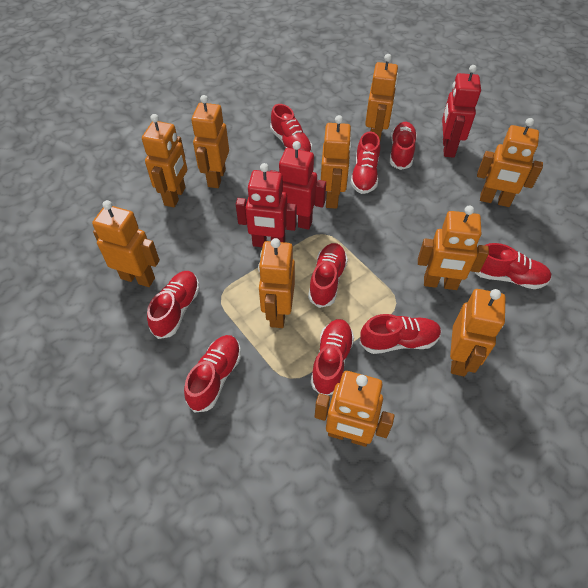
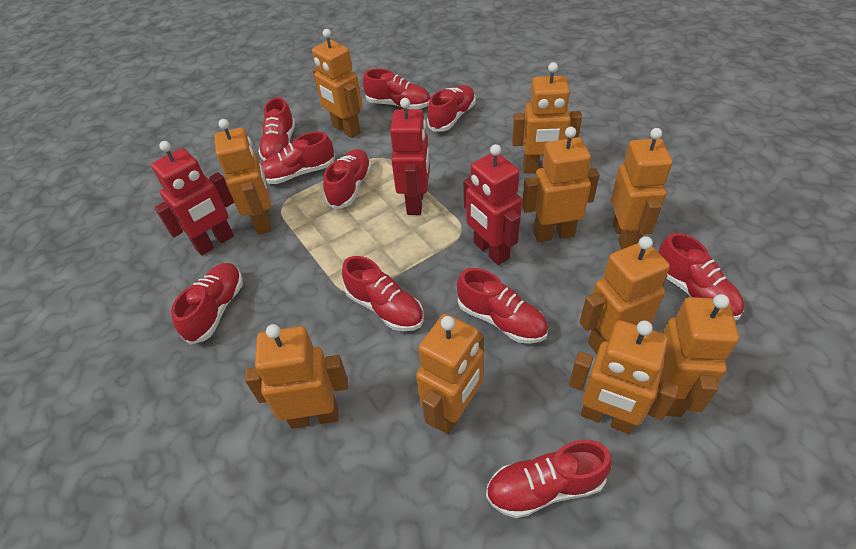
red shoe: [147,271,200,339] [184,335,241,413] [270,104,312,152] [308,243,348,308] [311,319,354,395] [351,132,380,194] [359,314,441,354] [390,122,417,170] [475,243,552,289] = 9 -> [171,263,243,345] [258,97,295,161] [261,132,335,184] [323,149,372,209] [342,256,424,331] [363,69,430,109] [427,85,476,131] [457,268,548,344] [486,440,612,518] [658,233,744,320] = 10

